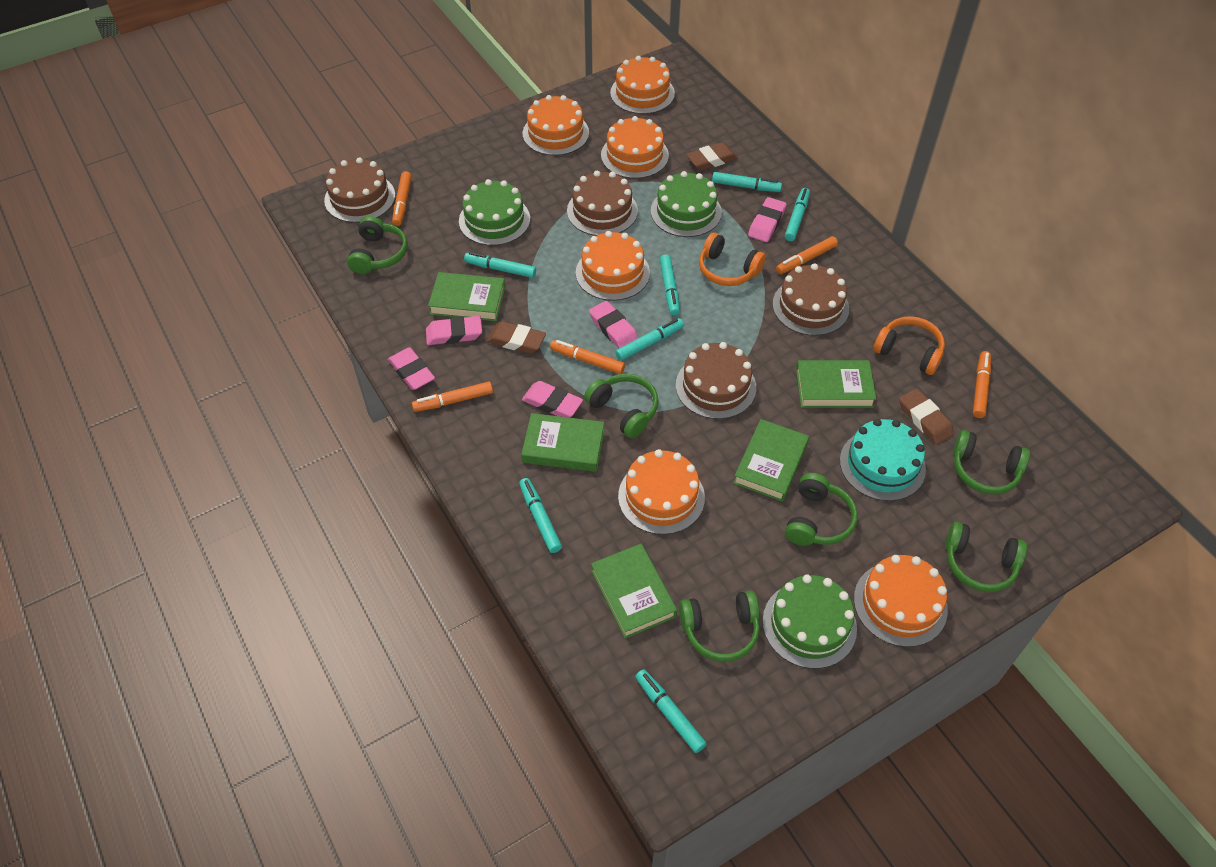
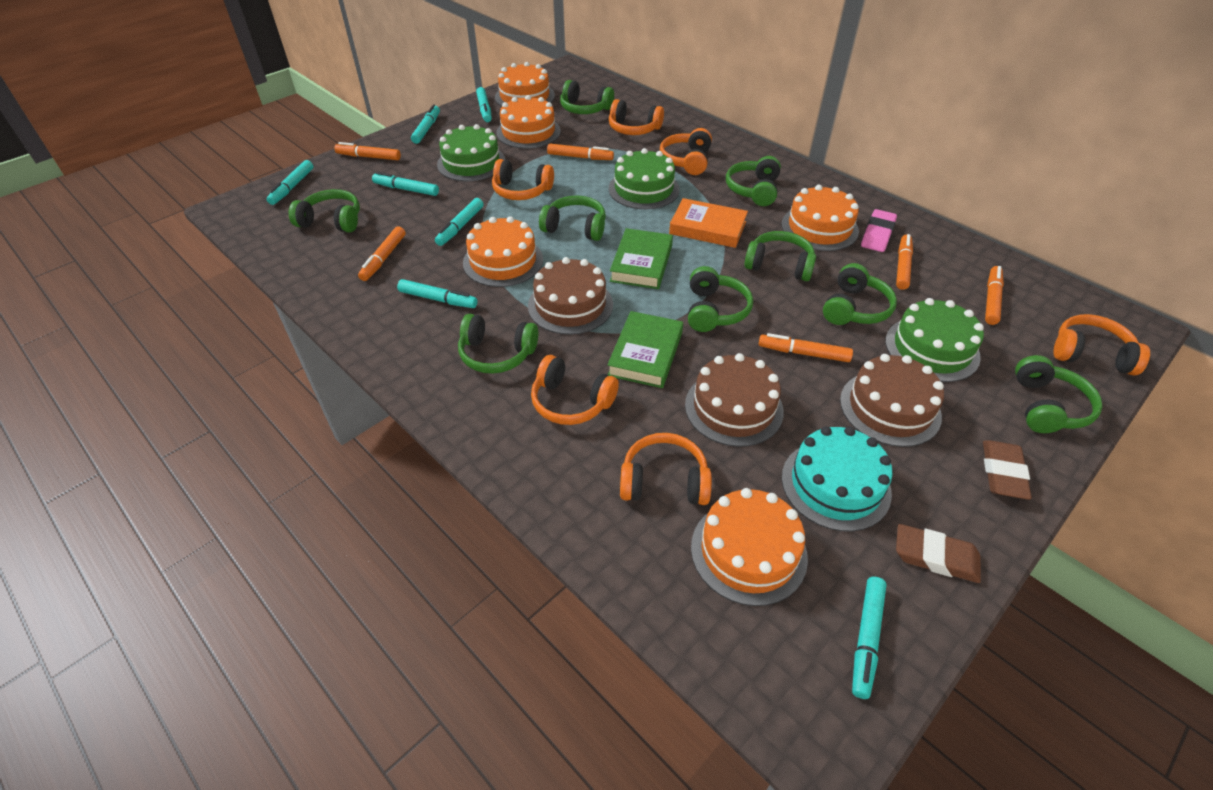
brown cake: [324,157,395,223] [567,171,638,236] [676,342,756,419] [772,263,849,336] = 4 -> [528,257,613,335] [685,353,784,447] [840,354,944,447] = 3
brown eraser: [487,321,546,353] [686,142,737,171] [899,388,954,445] = 3 -> [896,524,981,583] [983,440,1032,500] = 2
green book: [428,272,505,321] [521,413,604,472] [591,544,677,639] [733,419,809,502] [796,360,876,408] = 5 -> [607,311,683,388] [610,228,673,289] = 2
green headphones: [347,216,408,274] [584,374,659,439] [679,590,760,662] [785,473,858,546] [945,521,1027,592] [953,430,1030,494] = 6 -> [289,189,360,232] [458,314,538,374] [539,195,606,241] [560,80,614,114] [688,266,753,332] [726,156,781,206] [744,231,816,281] [823,263,897,325] [1015,355,1103,433] = 9
orange book: none = 0 -> [669,198,748,248] = 1
orange cake: [523,95,589,156] [576,231,650,301] [601,116,669,179] [610,56,675,114] [618,449,705,535] [854,555,948,647] = 6 -> [463,216,543,287] [495,62,555,106] [496,95,561,148] [691,488,808,606] [782,185,859,251] = 5
orange headphones: [699,233,766,286] [873,316,945,375] = 2 -> [492,159,554,200] [531,355,619,425] [609,99,664,135] [620,433,712,505] [660,128,712,175] [1054,314,1150,376] = 6
orange marker: [392,171,412,226] [412,382,493,412] [550,340,625,374] [776,236,838,274] [973,351,991,418] = 5 -> [334,142,401,160] [358,226,405,281] [547,144,614,160] [759,333,853,362] [896,234,913,290] [985,266,1004,325] = 6
pink eraser: [388,347,435,390] [426,316,482,345] [522,381,583,418] [589,301,638,348] [748,197,786,242] = 5 -> [861,209,897,252] = 1

